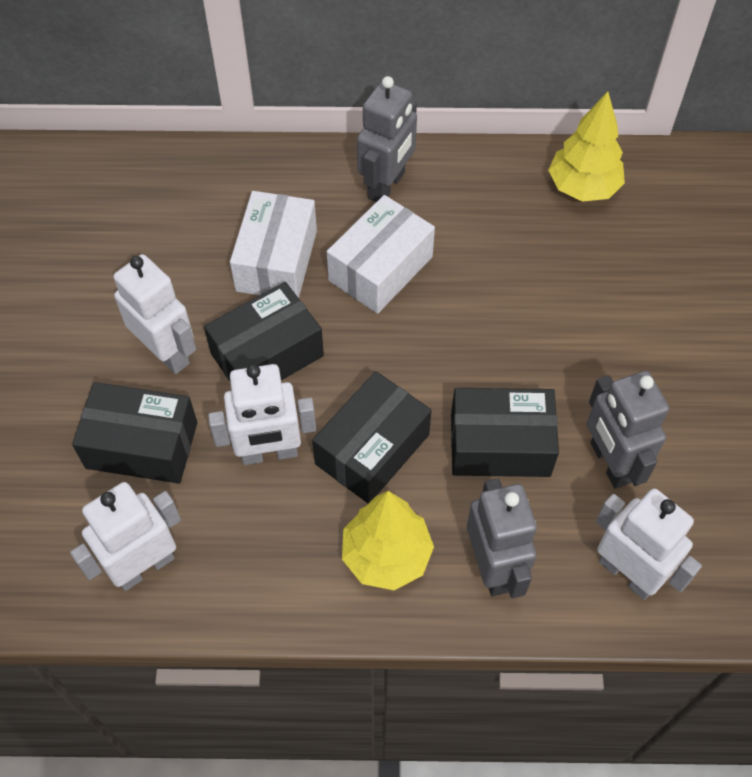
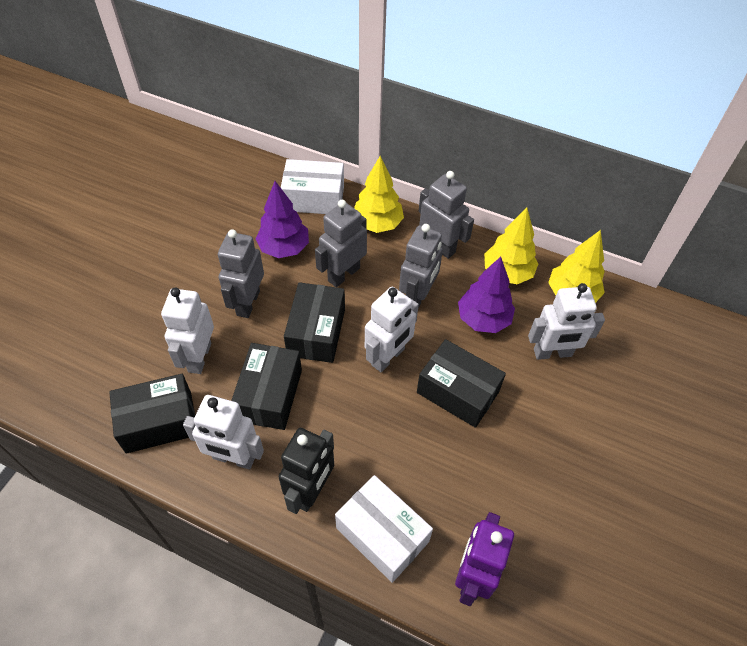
black robot: none = 0 -> [279,428,334,514] = 1
grey robot: [357,76,417,202] [467,478,537,598] [587,371,669,489] = 3 -> [218,229,264,318] [315,200,367,287] [399,224,443,308] [419,171,474,259] = 4
purple robot: none = 0 -> [455,512,514,606] = 1
purple tree: none = 0 -> [256,181,309,258] [458,257,515,333] = 2
yellow tree: [342,491,434,590] [548,91,625,202] = 2 -> [354,156,404,233] [484,208,538,284] [548,230,605,303] = 3

